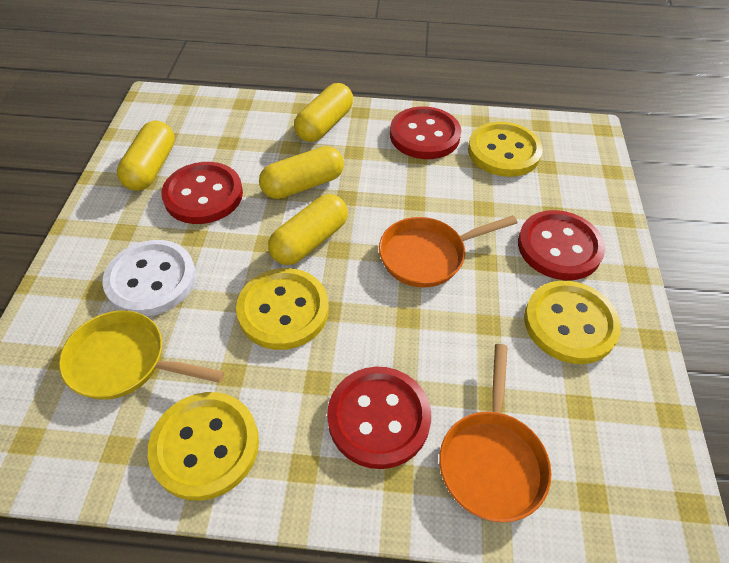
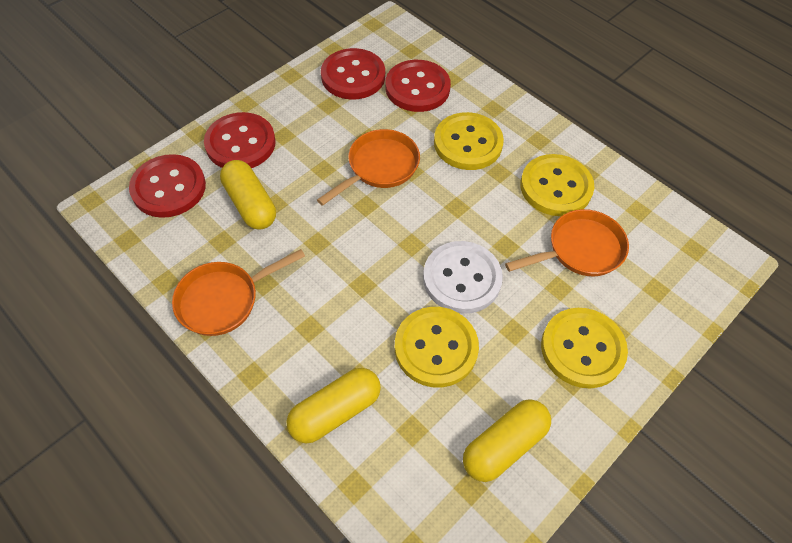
orange pan: [379,215,517,288] [439,344,552,522] = 2 -> [172,249,305,336] [317,129,420,206] [505,209,629,276] = 3
yellow capsule: [117,121,175,191] [259,146,344,199] [268,194,348,265] [294,83,353,142] = 4 -> [220,160,276,229] [287,368,381,444] [463,399,551,482] = 3
yellow pan: [59,311,224,400] = 1 -> none = 0

